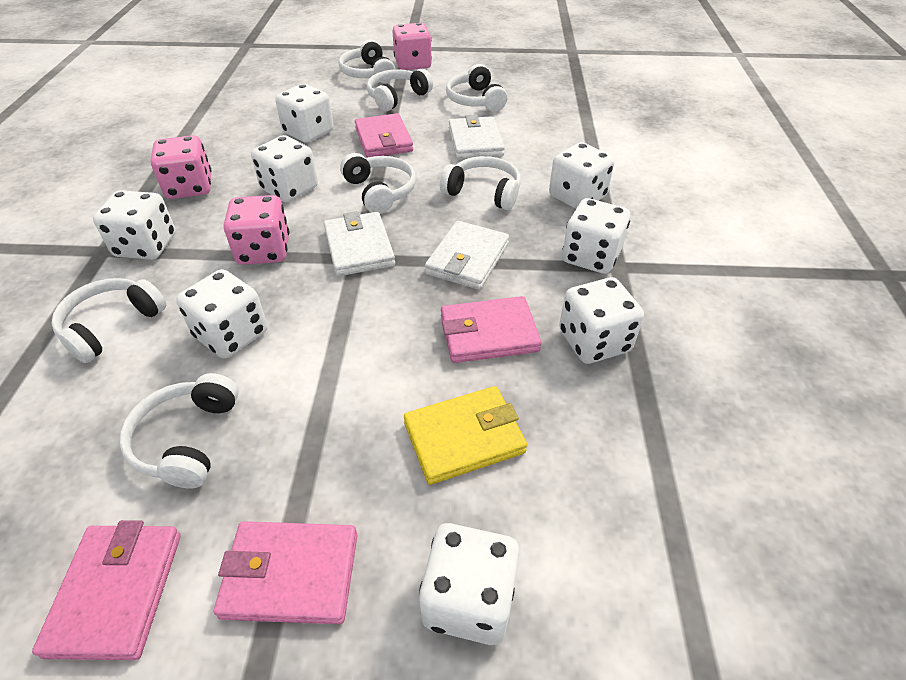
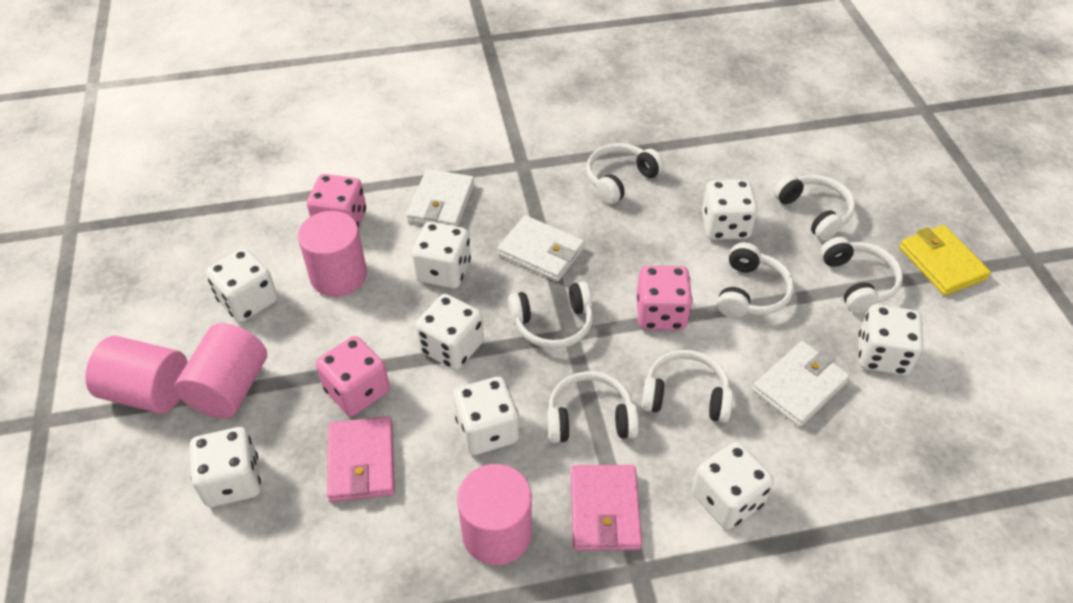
pink cylinder: none = 0 -> [85,336,188,414] [174,323,267,418] [298,211,367,297] [457,464,532,565] = 4
pink wallet: [32,520,181,660] [214,521,357,624] [355,113,413,158] [441,296,542,363] = 4 -> [327,416,395,502] [571,465,642,551] = 2

